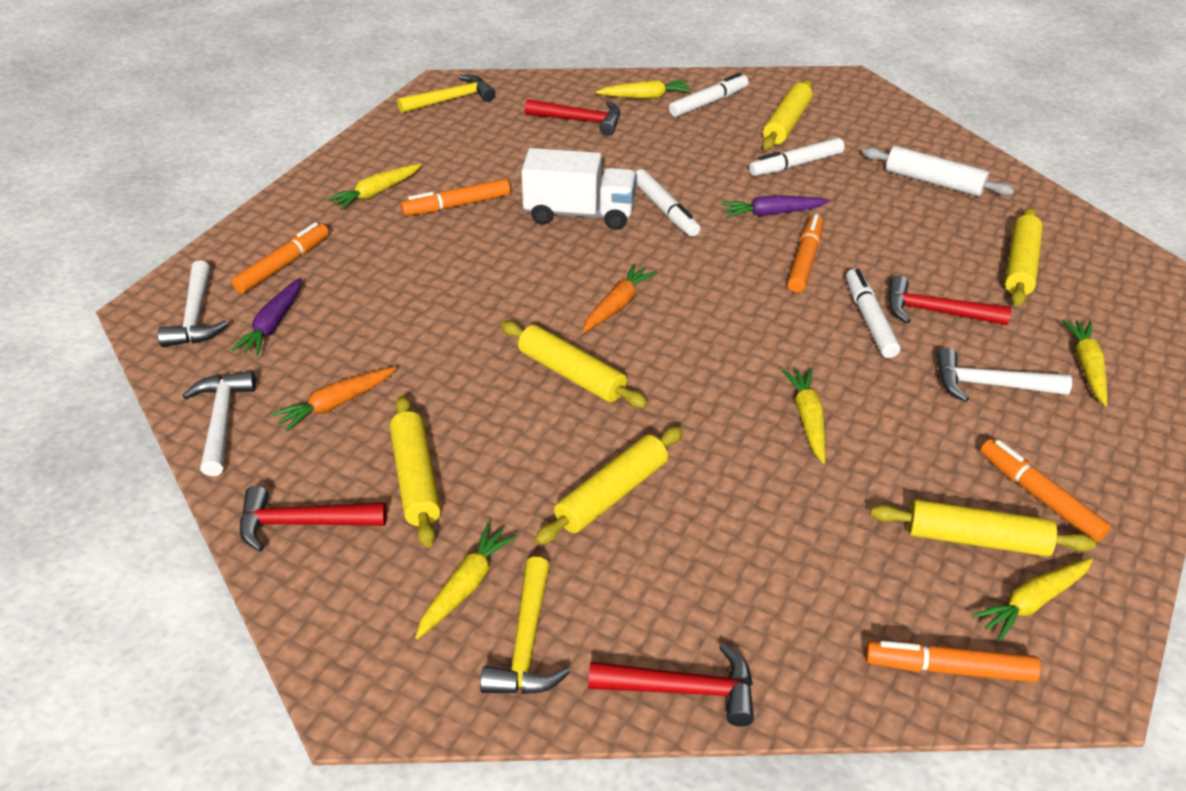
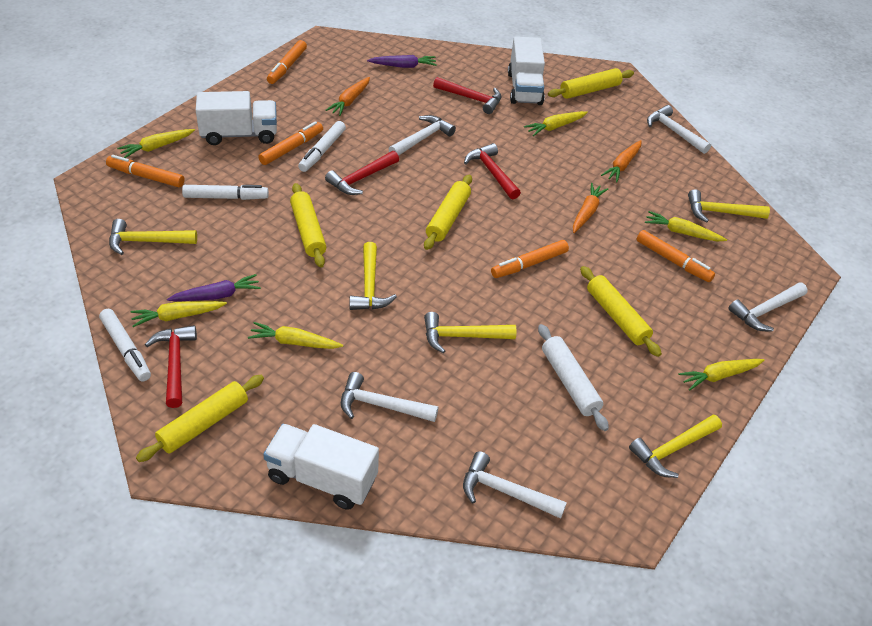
orange carrot: [272,366,397,432] [582,264,657,333] = 2 -> [326,77,370,116] [573,183,609,233] [601,140,641,182] = 3
white hammer: [158,260,228,347] [183,371,256,476] [936,348,1072,402] = 3 -> [341,372,438,422] [389,115,456,156] [463,451,567,519] [647,105,711,154] [728,282,808,332] = 5
white marker: [636,169,701,237] [669,73,749,117] [749,138,844,176] [846,269,900,358] = 4 -> [99,309,151,381] [182,185,269,200] [298,121,346,172] = 3
white truck: [521,148,636,230] = 1 -> [196,91,277,145] [263,424,379,510] [508,36,545,105] = 3
yellow hammer: [397,75,495,113] [480,557,570,694] = 2 -> [109,219,197,255] [349,242,397,310] [424,312,517,353] [629,415,722,478] [688,189,770,223] = 5
yellow rolling pin: [390,396,441,548] [501,321,648,408] [535,426,683,545] [762,79,812,150] [870,500,1096,556] [1005,207,1043,306] = 6 -> [136,375,264,462] [290,183,326,268] [424,175,472,250] [548,68,634,99] [580,266,662,357] = 5

